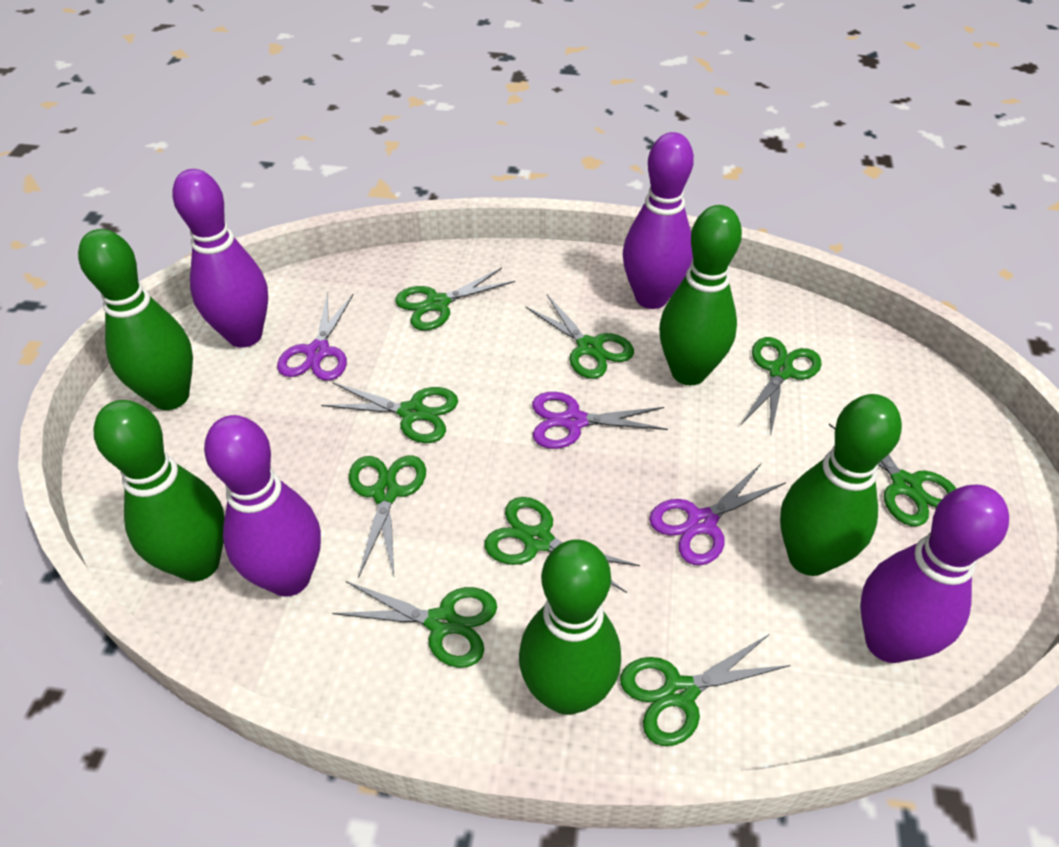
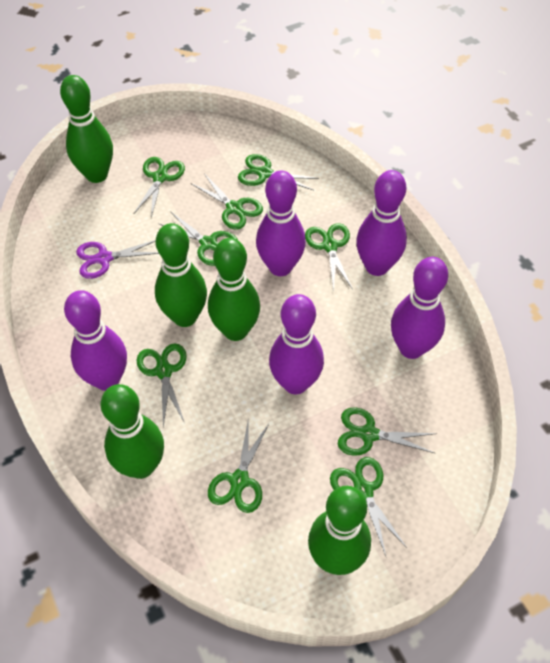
purple bowling pin: [172,169,268,348] [204,415,321,597] [623,132,694,309] [860,484,1009,663] = 4 -> [64,290,127,391] [256,171,306,276] [269,294,324,394] [356,170,407,276] [391,257,448,359] = 5
purple scissors: [277,292,354,381] [532,392,668,449] [649,463,786,565] = 3 -> [76,240,159,279] = 1

